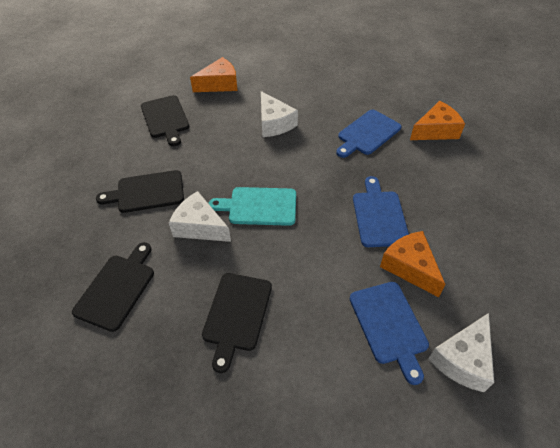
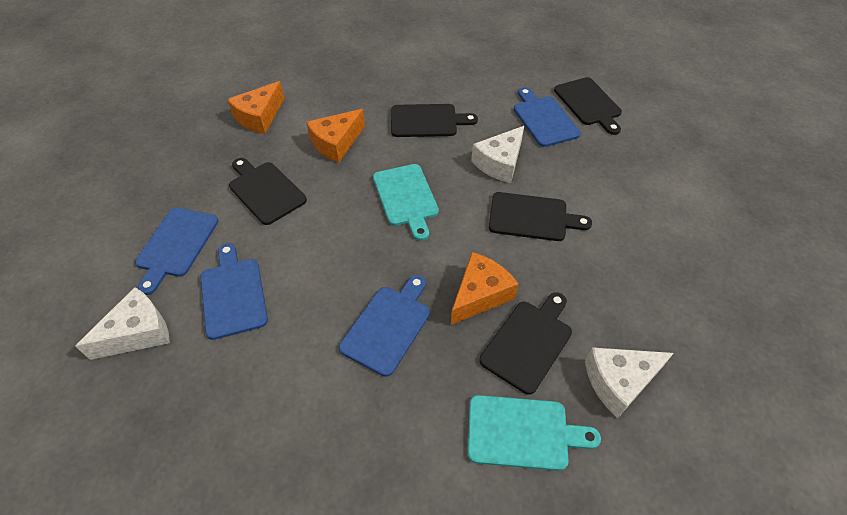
black cutting board: [72,242,154,332] [96,170,184,213] [141,95,189,146] [202,273,272,373] = 4 -> [229,158,307,225] [391,104,478,137] [479,292,572,395] [489,192,592,241] [554,77,622,135] = 5
blue cutting board: [336,109,401,158] [350,282,429,385] [353,176,409,247] = 3 -> [135,208,219,295] [200,243,268,340] [339,275,430,377] [514,87,581,147] = 4
turquoise cutting board: [208,187,296,226] = 1 -> [373,164,439,241] [468,395,601,471] = 2

